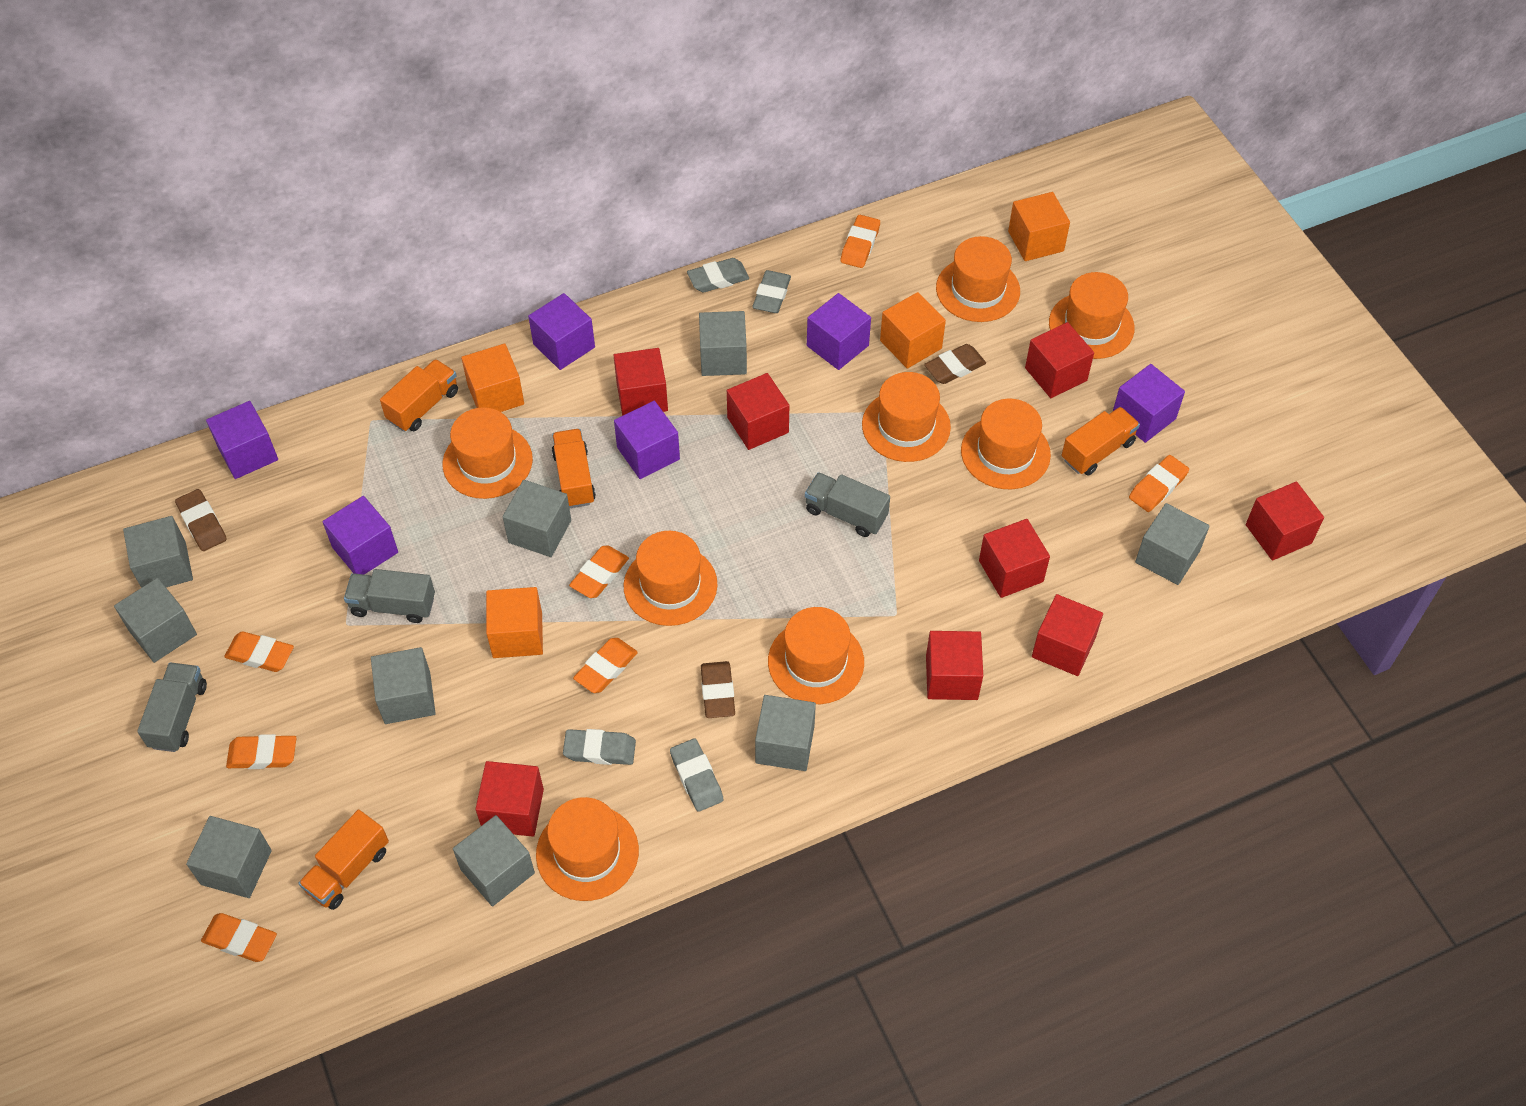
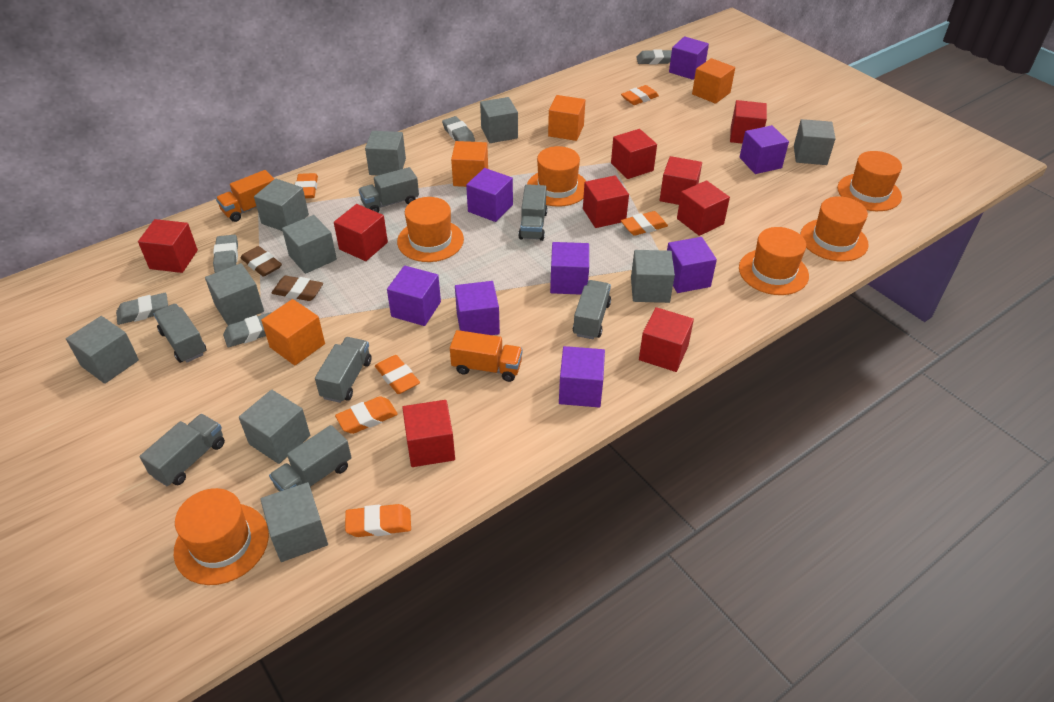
brown eraser: [175,489,227,551] [701,661,735,718] [924,344,986,384] = 3 -> [240,246,282,277] [272,276,323,301] = 2
grey cube: [114,578,197,663] [123,516,193,588] [186,816,272,898] [371,647,436,724] [453,815,535,907] [503,480,571,557] [699,311,747,376] [755,695,816,771] [1135,503,1210,585] = 9 -> [66,316,139,384] [205,263,264,325] [239,390,310,464] [254,179,309,231] [260,482,328,562] [282,215,337,274] [365,131,406,175] [480,97,518,143] [631,250,675,303] [794,119,836,165] = 10
grey eraser: [563,729,636,765] [670,738,723,812] [687,258,749,292] [752,270,791,313] = 4 -> [116,293,168,325] [213,235,238,273] [223,312,272,348] [442,116,475,142] [636,49,672,64] = 5
grey truck: [137,662,207,752] [344,569,435,623] [805,472,890,537] = 3 -> [139,414,225,487] [153,304,206,363] [269,425,352,492] [315,337,372,403] [358,167,419,212] [518,184,547,241] [573,280,611,339] = 7
orange eraser: [201,913,277,962] [224,631,294,672] [226,734,296,769] [569,546,629,598] [573,638,638,693] [841,215,880,268] [1129,455,1189,512] = 7 -> [295,173,318,198] [335,396,398,434] [345,504,411,537] [375,355,420,394] [621,85,659,105] [621,211,668,236] = 6
orange hat: [443,407,533,499] [536,797,639,901] [624,531,718,626] [768,607,864,704] [862,372,951,462] [936,236,1020,322] [961,399,1051,489] [1049,272,1135,359] = 8 -> [174,488,269,585] [397,197,464,262] [527,146,586,207] [739,227,809,295] [800,196,868,262] [837,151,902,211] = 6
orange truck: [298,810,389,910] [380,359,458,432] [552,429,596,508] [1062,407,1140,476] = 4 -> [216,170,274,222] [450,330,523,382] = 2
purple cube: [206,401,278,479] [322,496,398,574] [528,293,595,370] [614,401,680,479] [807,293,871,370] [1113,364,1185,443] = 6 -> [387,266,441,326] [455,281,500,335] [466,168,513,222] [550,242,589,295] [559,346,605,407] [667,237,717,293] [669,36,709,80] [739,125,789,174] = 8
red cube: [475,761,544,837] [613,348,668,416] [727,373,789,450] [926,631,983,700] [979,519,1050,598] [1025,322,1094,398] [1032,594,1103,676] [1246,481,1324,561] = 8 -> [138,219,198,273] [334,204,388,261] [402,400,455,467] [583,176,629,228] [611,129,657,179] [639,307,694,372] [660,156,702,205] [677,180,730,236] [730,100,767,143] = 9

